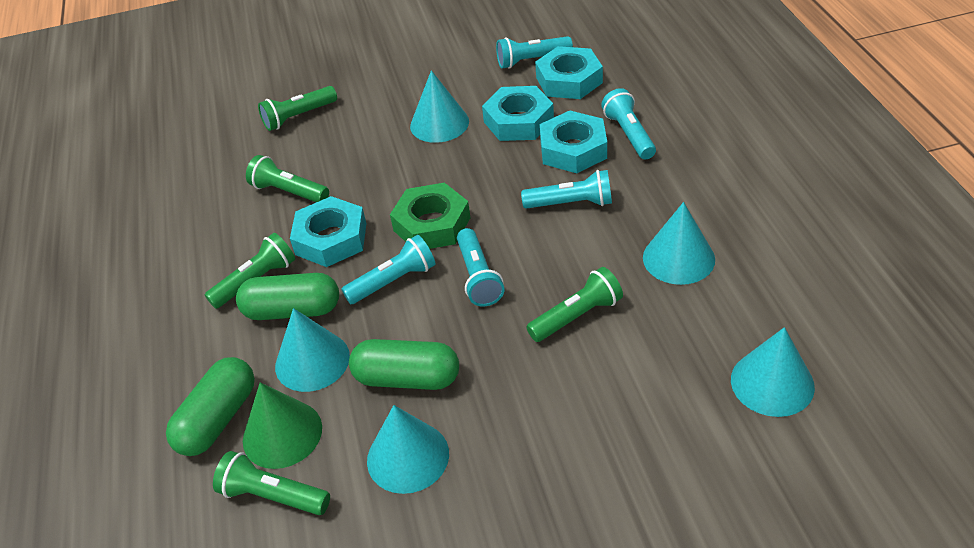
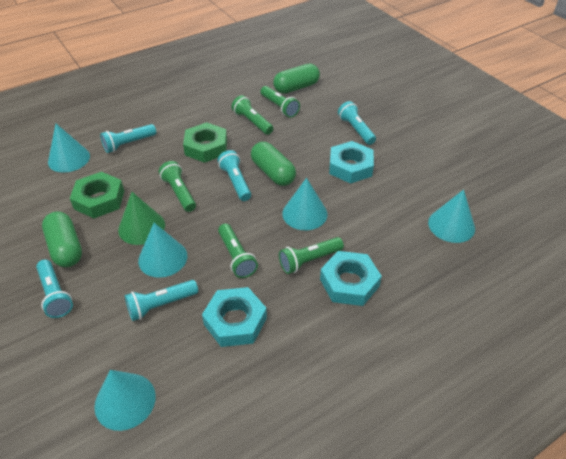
green nut: [390,183,471,249] = 1 -> [70,172,124,218] [183,122,227,163] = 2
turquoise nut: [290,196,367,267] [482,86,554,141] [535,46,603,99] [539,110,607,173] = 4 -> [202,287,267,347] [320,251,382,306] [329,141,374,184] = 3

